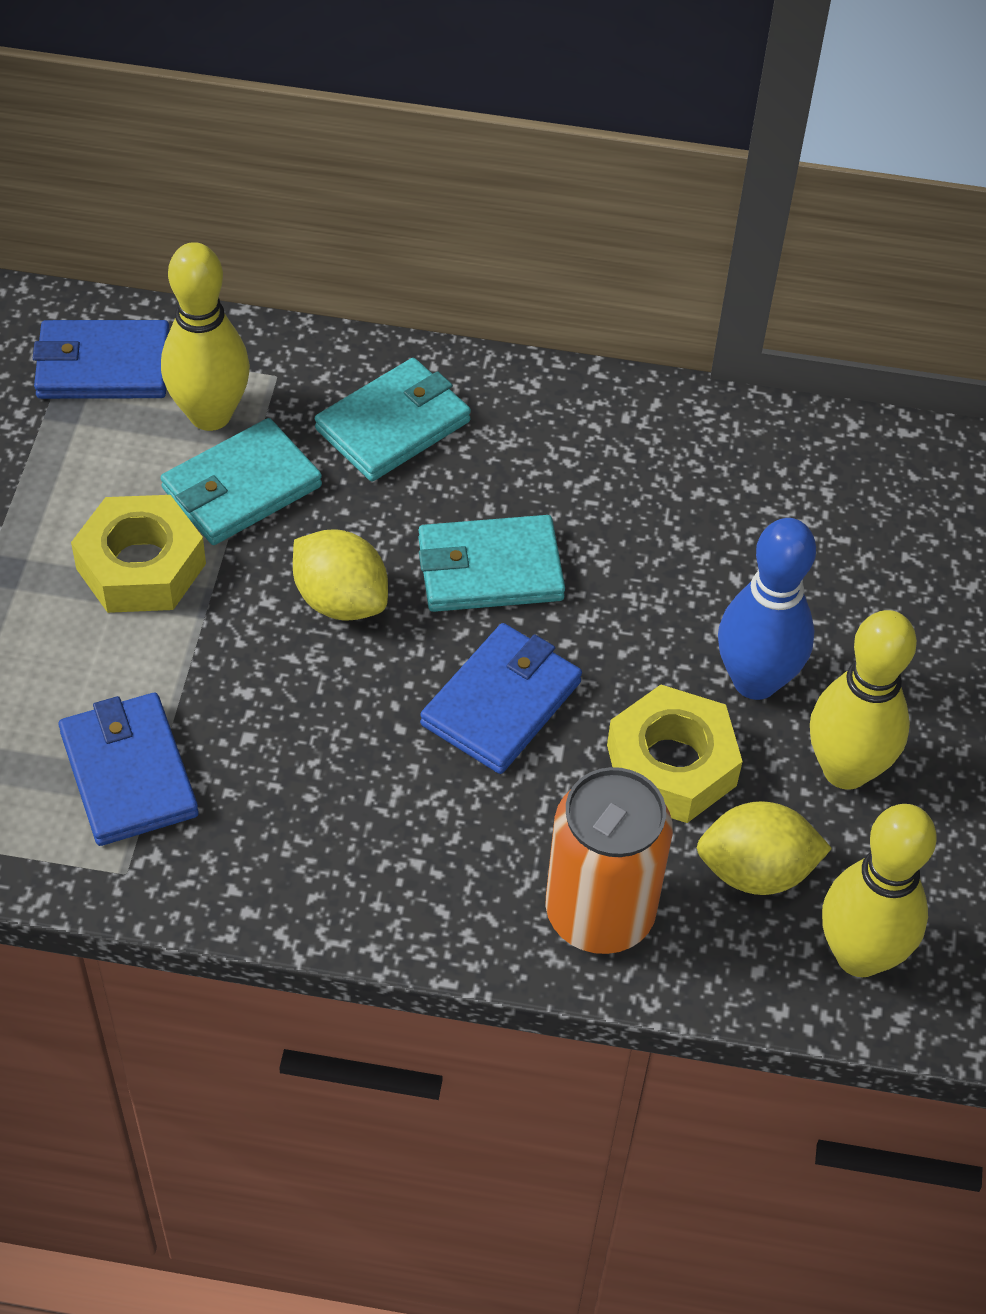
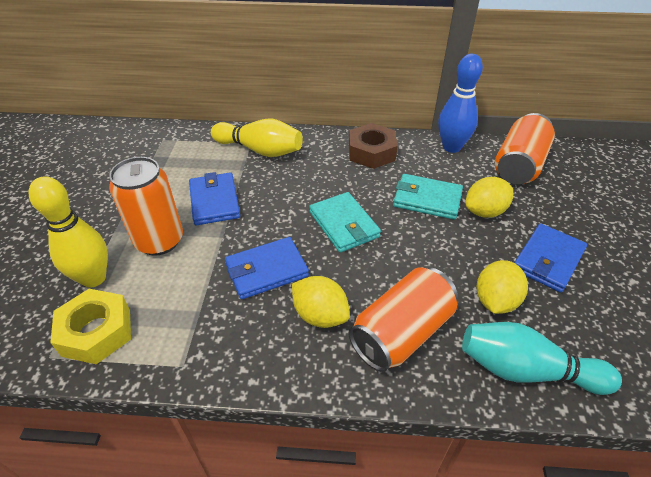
brown nut: none = 0 -> [349,123,398,169] = 1
orange can: [546,767,673,954] = 1 -> [109,157,183,256] [348,267,458,372] [495,113,555,184] = 3
turquoise bowling pin: none = 0 -> [462,322,622,395] = 1
turquoise wallet: [161,418,322,545] [315,358,471,481] [418,515,565,612] = 3 -> [309,192,381,253] [393,174,463,220] = 2
yellow bowling pin: [161,242,250,431] [810,610,917,790] [822,804,937,977] = 3 -> [28,177,108,288] [211,119,303,157] = 2
yellow lemon: [293,529,388,621] [697,801,832,895] = 2 -> [292,276,350,328] [466,177,513,218] [477,260,528,314] = 3
yellow nut: [71,495,206,613] [607,685,743,823] = 2 -> [50,289,131,364] = 1

